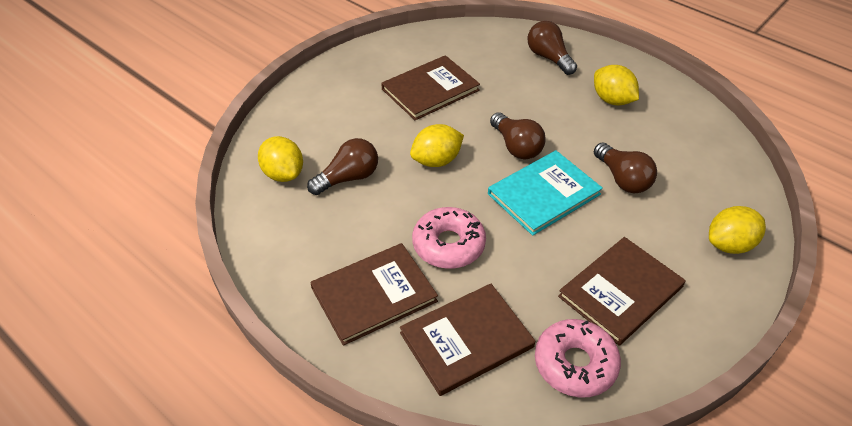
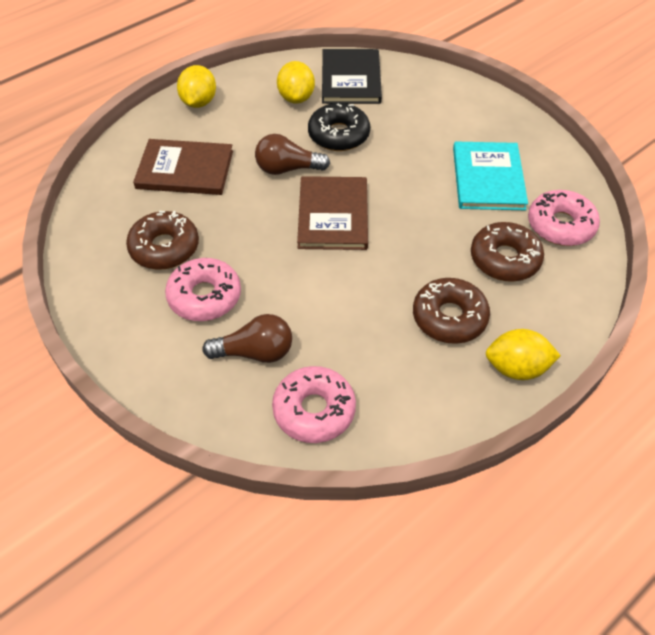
black book: none = 0 -> [322,49,382,104] = 1
black donut: none = 0 -> [308,103,370,151] = 1
brown book: [310,243,438,346] [381,55,480,120] [400,284,535,396] [558,237,686,346] = 4 -> [133,139,233,195] [297,176,368,250] = 2
brown donut: none = 0 -> [126,211,199,270] [413,278,490,344] [471,222,544,282] = 3
brown light bulb: [307,138,378,195] [490,112,546,159] [528,21,577,75] [594,143,657,193] = 4 -> [202,314,292,363] [255,134,330,175] = 2
pink donut: [412,207,486,269] [535,319,621,398] = 2 -> [165,258,241,321] [272,366,356,443] [528,190,600,246] = 3
yellow lemon: [258,136,303,182] [410,124,464,167] [594,65,639,106] [709,206,766,254] = 4 -> [177,65,216,108] [277,61,315,104] [486,329,561,380] = 3

